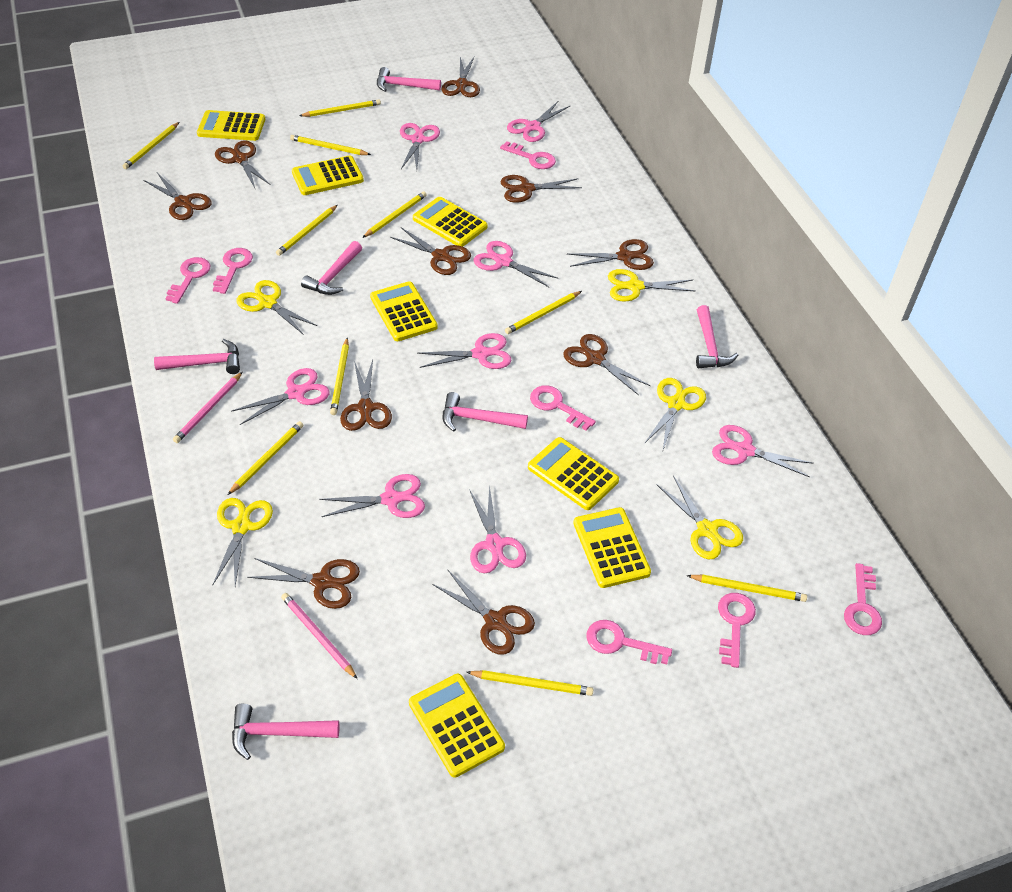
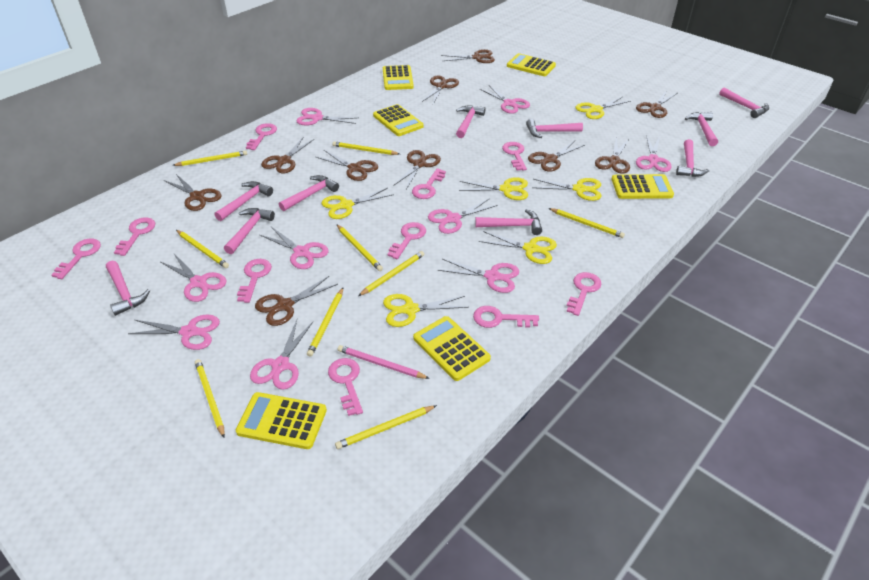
pink hammer: [154,339,240,374] [232,704,339,760] [301,241,362,295] [377,67,441,92] [443,392,528,432] [696,305,738,368] = 6 -> [106,261,150,316] [214,181,273,221] [224,208,275,254] [279,175,339,211] [456,105,485,138] [475,209,542,235] [526,119,583,138] [676,139,709,177] [685,112,718,146] [719,87,769,118] = 10
pink key: [165,257,210,304] [213,248,253,294] [500,141,556,169] [530,385,596,430] [586,620,672,665] [718,593,756,668] [844,563,882,635] = 7 -> [52,239,101,279] [114,217,155,256] [237,259,272,303] [246,123,277,150] [328,358,363,416] [387,222,426,259] [412,168,446,199] [473,306,539,328] [502,142,527,170] [567,272,601,316] = 10
pink pencil: [173,372,243,443] [281,593,357,679] = 2 -> [338,345,430,379] = 1
pink scissors: [231,368,330,425] [319,474,425,518] [400,123,440,170] [417,333,511,369] [469,485,526,573] [473,241,558,287] [507,101,570,142] [712,425,814,477] = 8 -> [127,315,220,350] [161,254,226,302] [250,320,313,390] [260,227,329,269] [296,108,357,126] [428,198,498,234] [438,259,519,293] [480,85,530,114] [636,135,671,172] = 9
yellow calculator: [197,110,265,141] [292,155,364,195] [370,281,438,341] [409,674,505,778] [413,197,488,247] [528,437,619,510] [573,507,651,588] = 7 -> [236,392,327,449] [373,104,424,136] [383,65,414,90] [413,316,491,381] [507,53,556,76] [611,174,674,199] = 6
yellow pencil: [122,122,179,169] [228,421,303,495] [276,205,338,256] [290,135,371,155] [299,99,381,117] [330,338,349,415] [362,191,426,238] [466,670,594,696] [505,291,582,334] [687,574,807,602] = 10 -> [173,150,247,166] [176,230,229,268] [195,359,225,438] [307,288,343,357] [333,141,400,155] [335,405,437,449] [337,225,383,271] [358,251,424,296] [549,208,625,238] = 9
yellow scissors: [213,498,273,586] [236,280,317,335] [608,269,696,301] [644,378,706,450] [657,475,743,560] = 5 -> [321,188,394,219] [383,294,469,327] [459,177,528,200] [479,231,557,264] [532,178,601,201] [575,97,631,119] = 6

